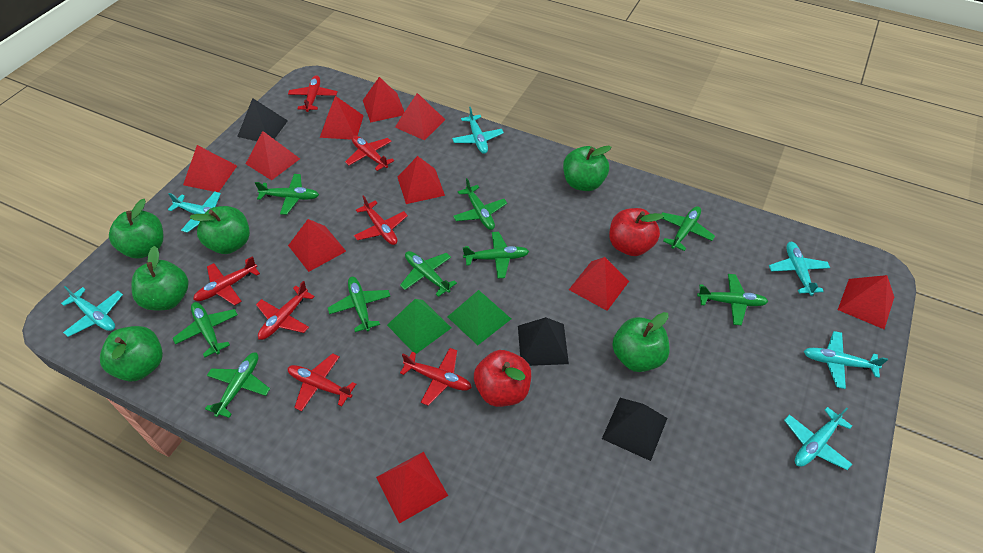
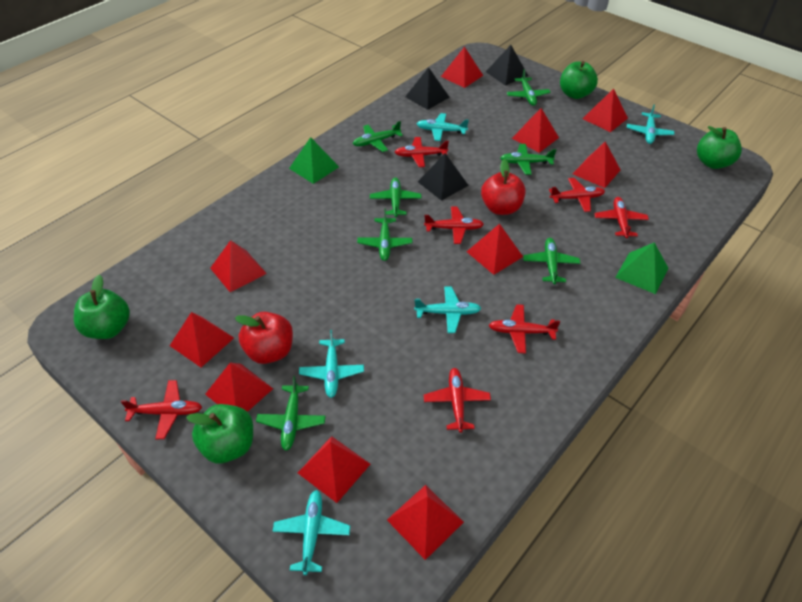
green apple: [100,326,163,382] [109,199,164,259] [131,246,189,310] [189,206,250,254] [563,146,611,191] [612,312,670,372] = 6 -> [74,275,130,339] [186,404,253,464] [560,61,598,99] [697,126,742,169] = 4
green plane: [173,302,238,357] [205,352,270,418] [255,174,319,215] [328,277,390,332] [400,251,457,297] [453,178,507,230] [463,232,529,279] [661,206,715,251] [697,274,769,325] = 9 -> [256,376,326,451] [353,121,403,152] [357,209,412,261] [370,177,421,217] [500,144,556,175] [507,69,551,106] [523,238,580,284] = 7
turquoise plane: [61,286,123,337] [168,192,221,233] [452,107,504,154] [769,242,830,296] [784,407,852,470] [804,331,888,389] = 6 -> [273,490,350,575] [299,330,364,398] [414,286,481,333] [417,113,469,141] [627,105,674,144] = 5

